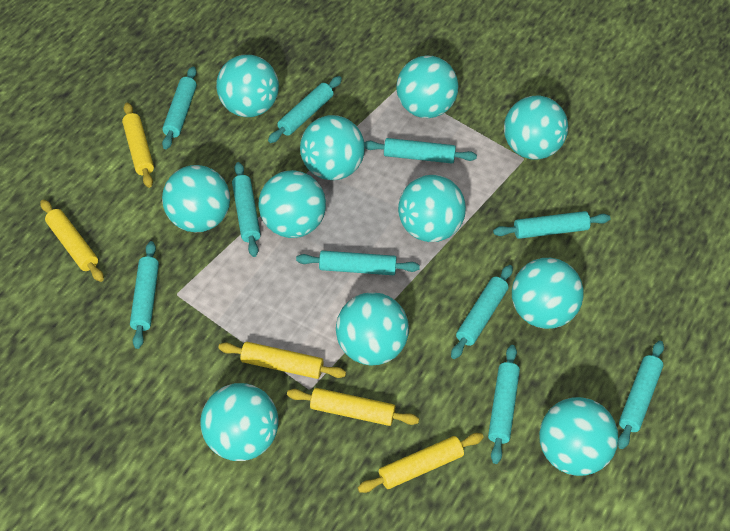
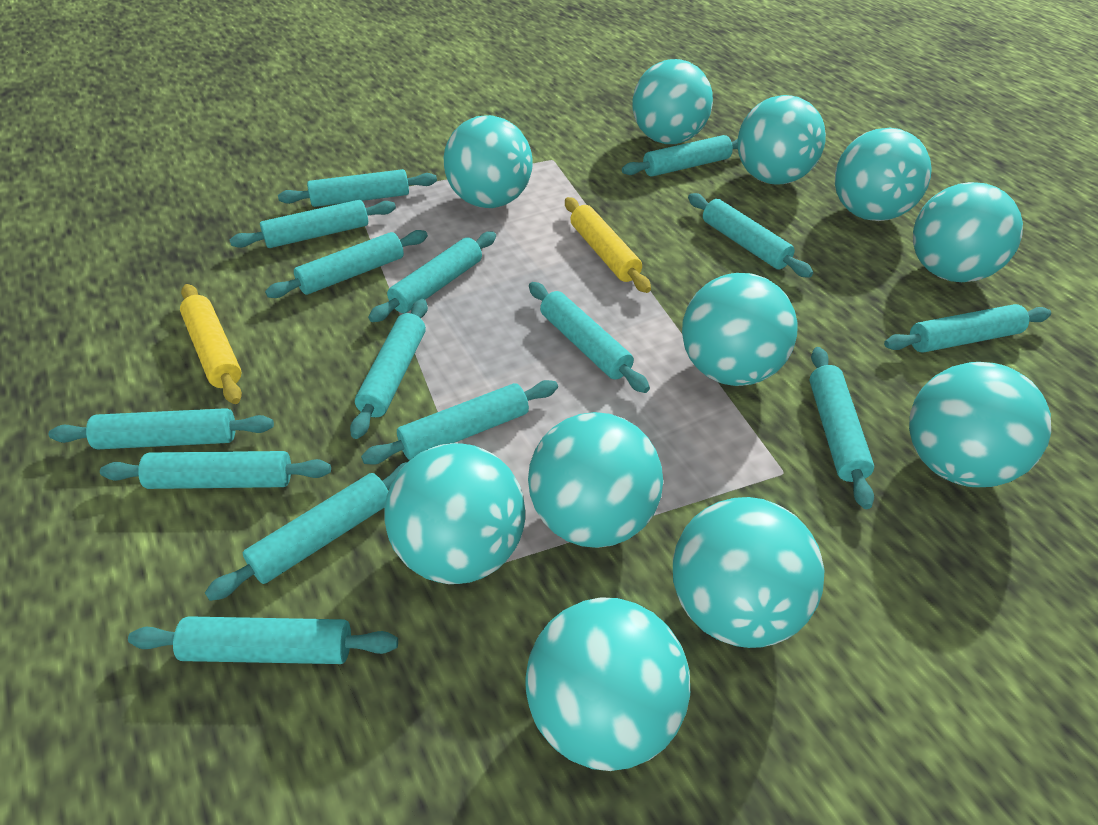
turquoise rolling pin: [130,241,159,349] [162,66,197,150] [232,162,261,257] [268,76,342,143] [296,251,420,275] [364,138,477,164] [451,265,513,359] [488,345,520,464] [493,211,610,239] [618,341,664,449] = 10 -> [49,408,274,449] [100,451,331,489] [128,616,398,664] [205,462,407,601] [230,200,396,248] [265,230,428,298] [278,169,437,207] [350,299,428,439] [361,380,558,465] [368,232,496,322] [529,282,650,393] [622,135,738,177] [688,193,813,278] [809,347,874,509] [884,304,1051,353] = 15
yellow rolling pin: [40,200,104,282] [122,103,154,188] [218,342,346,379] [287,388,419,426] [358,433,484,493] = 5 -> [180,284,242,404] [565,197,651,293] = 2

